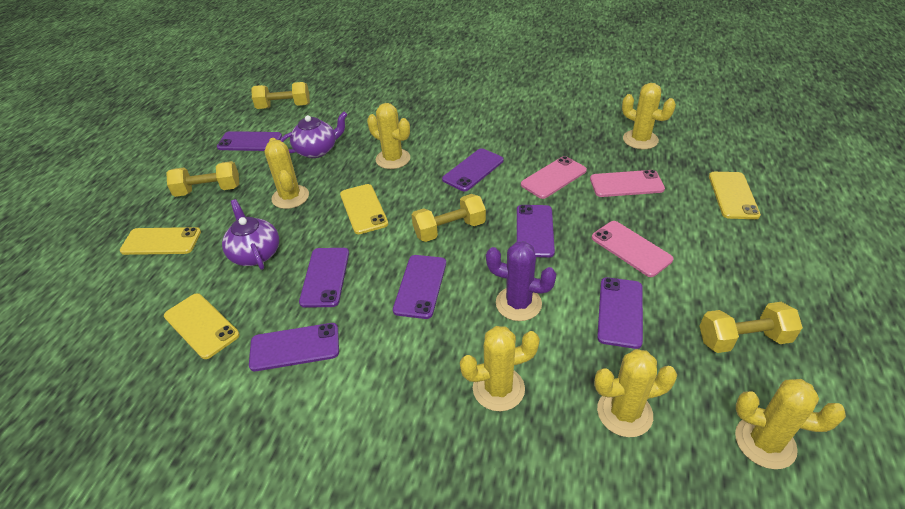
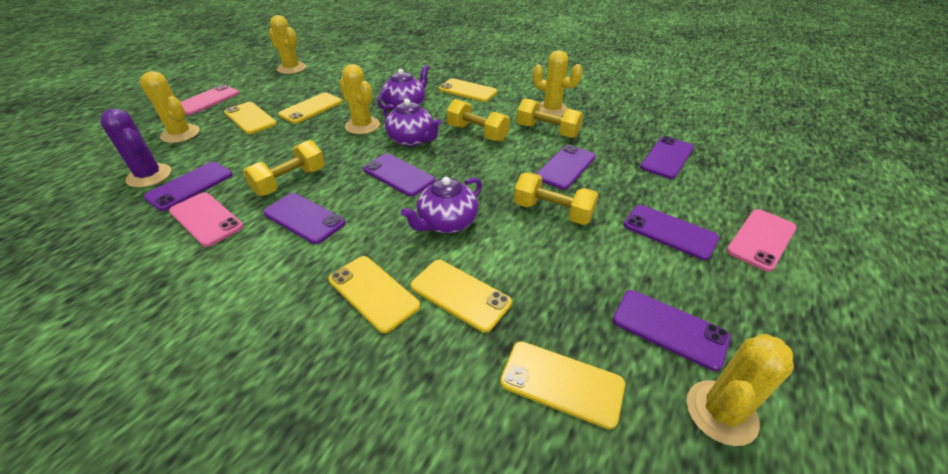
purple teapot: [222,199,279,270] [280,111,348,158] = 2 -> [377,65,429,110] [383,99,441,147] [401,177,482,233] = 3
yellow cactus: [264,138,309,209] [367,103,410,169] [460,326,540,411] [594,349,677,437] [622,83,676,149] [735,379,846,469] = 6 -> [139,71,200,143] [269,15,306,74] [339,64,380,134] [533,50,583,117] [687,334,794,446] = 5
yellow phone: [120,227,201,255] [164,293,240,359] [340,184,388,234] [709,172,761,219] = 4 -> [224,102,277,134] [278,92,342,124] [328,256,420,333] [411,260,512,333] [439,78,497,102] [500,341,625,429] = 6

